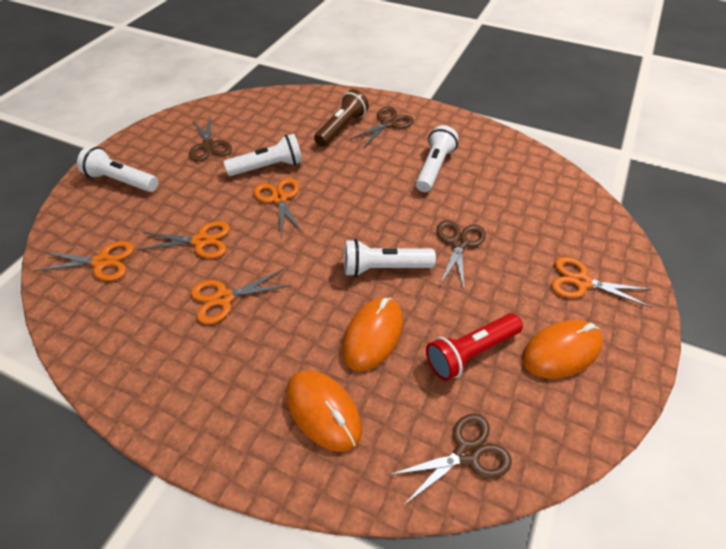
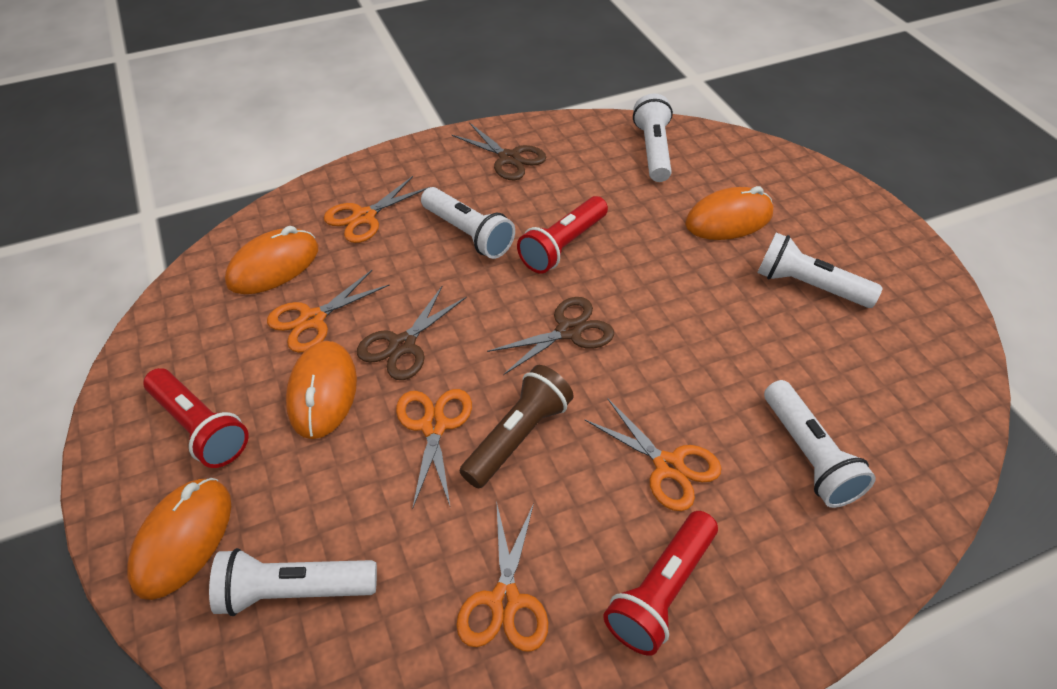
brown scissors: [189,117,232,161] [349,107,414,148] [389,414,512,506] [436,220,486,290] = 4 -> [357,286,467,380] [452,122,546,180] [487,297,614,375] = 3
orange mouse: [286,370,362,452] [342,297,403,371] [522,320,603,379] = 3 -> [127,478,231,600] [225,226,318,294] [286,341,357,439] [685,186,773,240] = 4
red flashlight: [426,313,523,381] = 1 -> [144,368,249,468] [517,196,608,274] [603,511,718,656] = 3
white flashlight: [77,146,158,192] [224,134,303,176] [344,239,436,277] [416,125,459,192] = 4 -> [209,548,377,616] [421,187,515,259] [633,94,673,182] [757,233,883,308] [764,380,876,508] = 5

